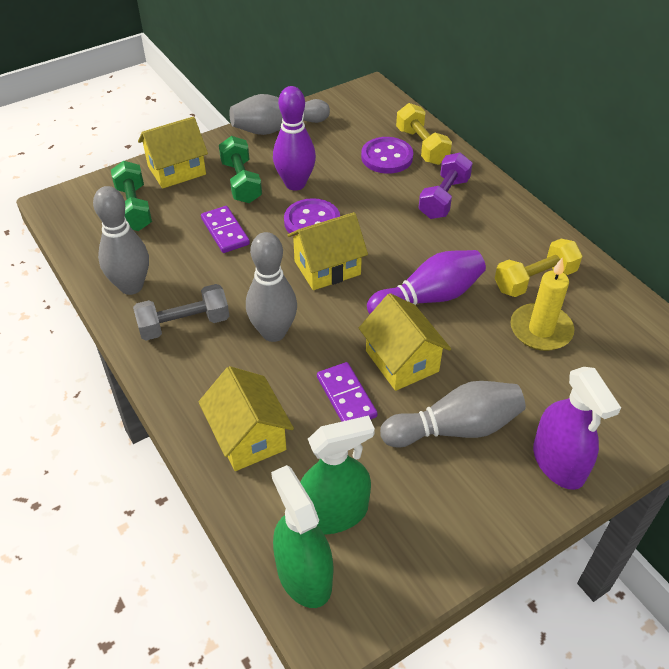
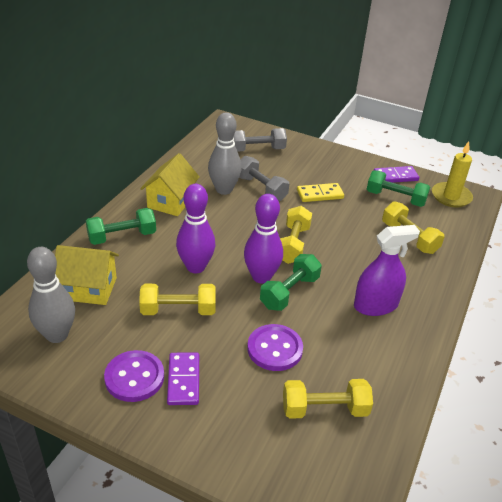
green dumbbell: [111,161,152,231] [219,136,262,203] = 2 -> [86,208,156,245] [260,254,322,311] [367,170,430,207] = 3
green spray bottle: [271,465,333,608] [300,416,375,534] = 2 -> none = 0
grey bowling pin: [93,186,149,295] [229,94,330,135] [246,232,297,342] [380,381,526,448] = 4 -> [27,247,75,343] [208,113,242,195] = 2
grey dumbbell: [133,284,229,340] = 1 -> [234,128,287,152] [240,156,289,201] = 2
purple dumbbell: [419,153,473,219] = 1 -> none = 0
yellow domino: none = 0 -> [297,183,344,202] = 1
yellow dumbbell: [396,103,452,165] [495,239,582,297] = 2 -> [139,284,216,315] [280,206,312,264] [283,379,373,419] [382,201,445,254] = 4
yellow house: [138,116,208,189] [198,366,294,471] [288,212,368,290] [359,293,451,391] = 4 -> [55,245,119,305] [140,153,200,216] = 2

